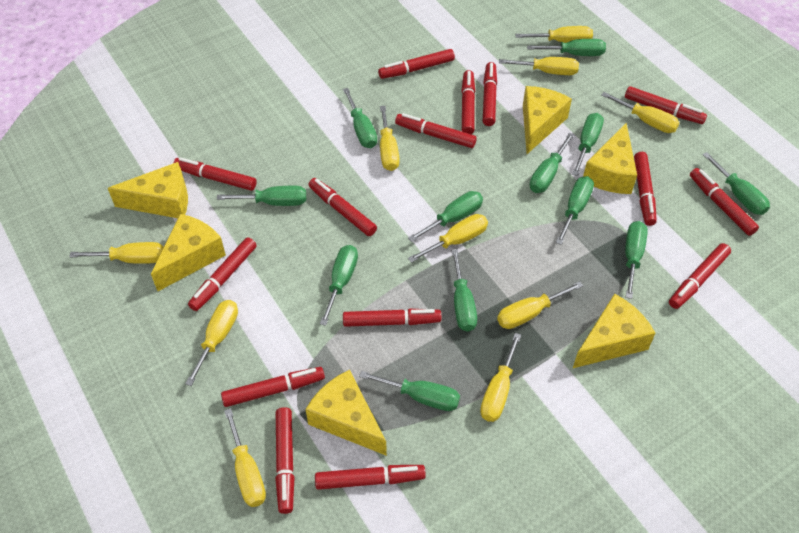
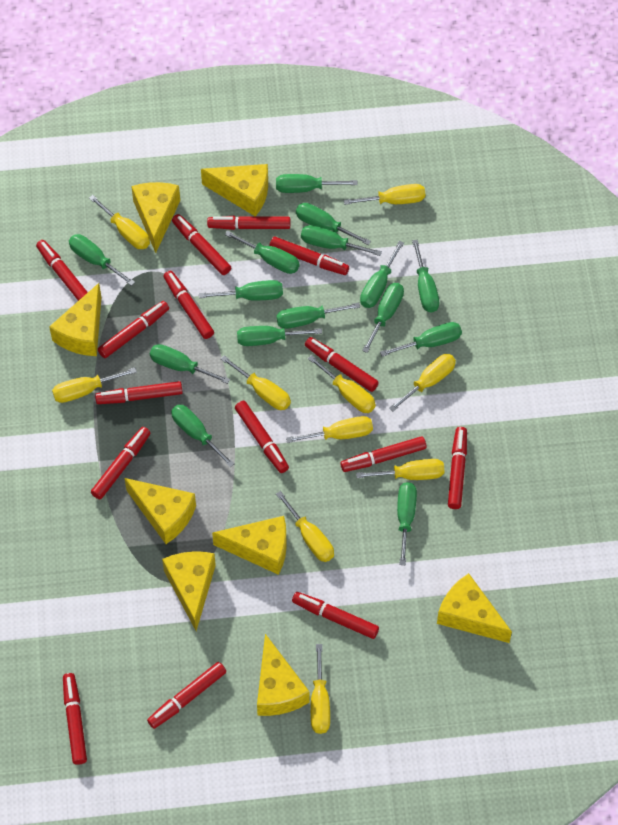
green screwdriver: [217,186,306,206] [320,245,358,326] [343,88,377,148] [359,371,460,411] [408,191,483,242] [451,249,477,331] [527,39,606,56] [530,133,574,193] [556,176,594,245] [572,113,604,176] [625,221,648,299] [703,152,770,215] = 12 -> [69,234,135,286] [150,344,230,384] [171,405,235,467] [199,280,283,300] [225,231,300,274] [237,326,322,346] [276,174,358,193] [276,303,360,329] [296,203,371,245] [301,225,382,256] [360,241,404,308] [362,283,404,353] [380,322,462,357] [397,482,417,565] [412,240,439,312] = 15
yellow cheese: [108,162,188,218] [151,214,226,291] [305,370,387,456] [523,86,572,154] [573,294,655,368] [583,123,637,194] = 6 -> [49,283,101,356] [124,478,196,544] [131,182,180,253] [162,551,216,631] [201,164,268,216] [212,516,287,575] [257,634,310,716] [437,573,512,643] = 8

